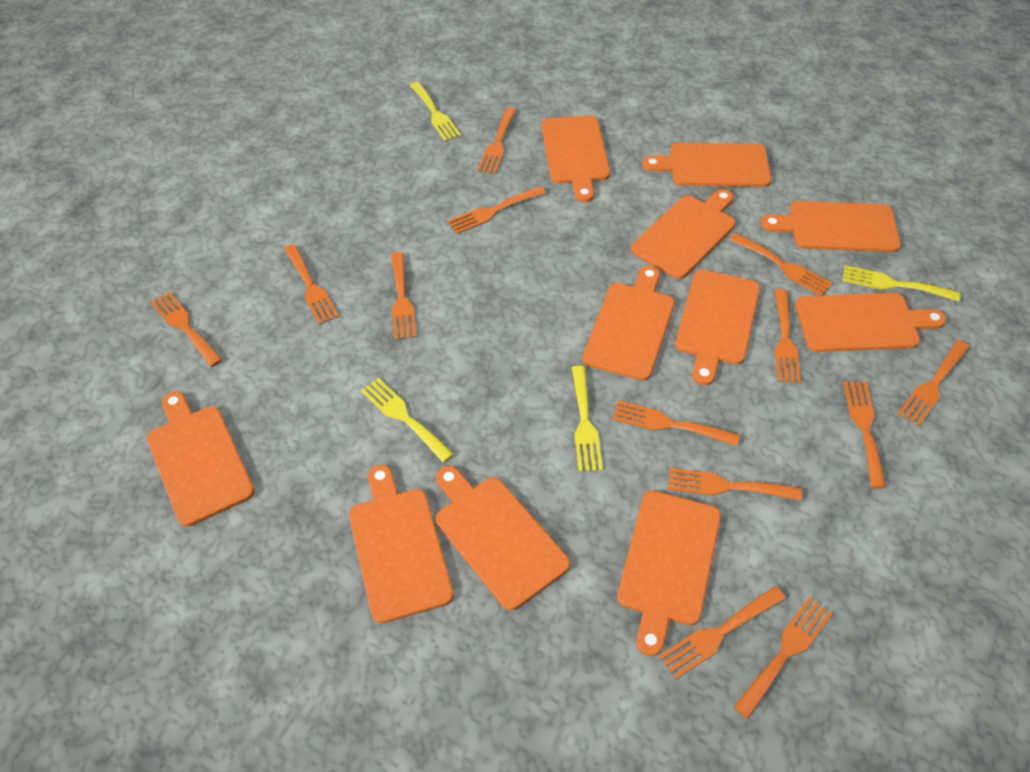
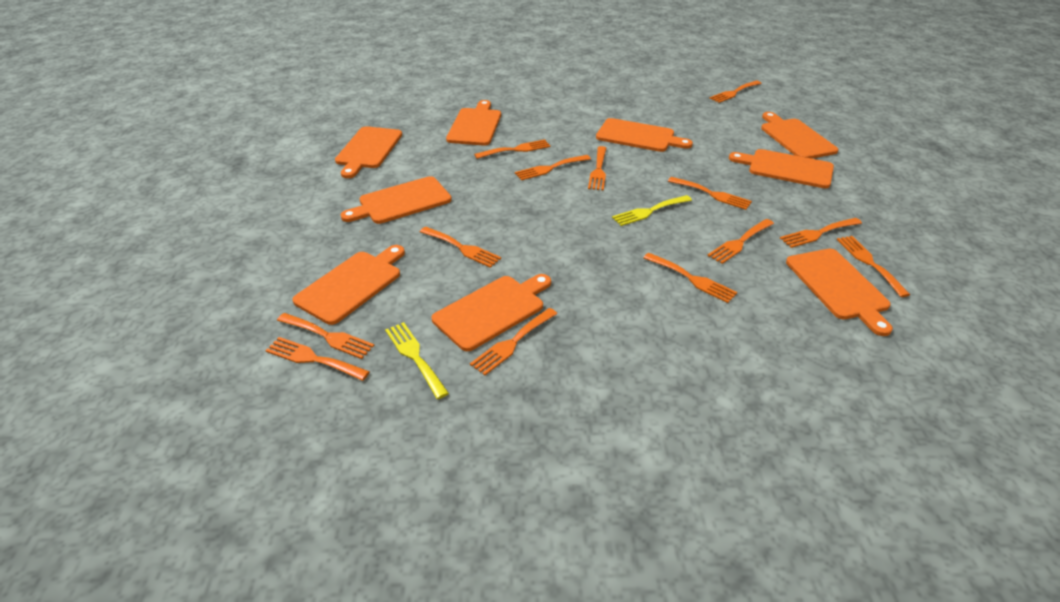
orange cutting board: [147,392,255,527] [349,465,454,624] [436,466,570,611] [541,116,610,202] [583,266,675,381] [617,491,721,656] [631,189,736,279] [642,143,771,187] [675,270,760,386] [761,201,901,252] [795,293,946,352] = 11 -> [292,245,405,325] [335,126,402,178] [341,176,452,224] [432,274,551,351] [446,100,501,145] [596,118,693,152] [729,149,834,188] [761,112,838,159] [786,249,893,336] = 9
yellow fork: [361,378,454,463] [410,82,461,141] [572,366,603,472] [842,265,960,302] = 4 -> [385,322,449,399] [612,195,692,226] = 2

